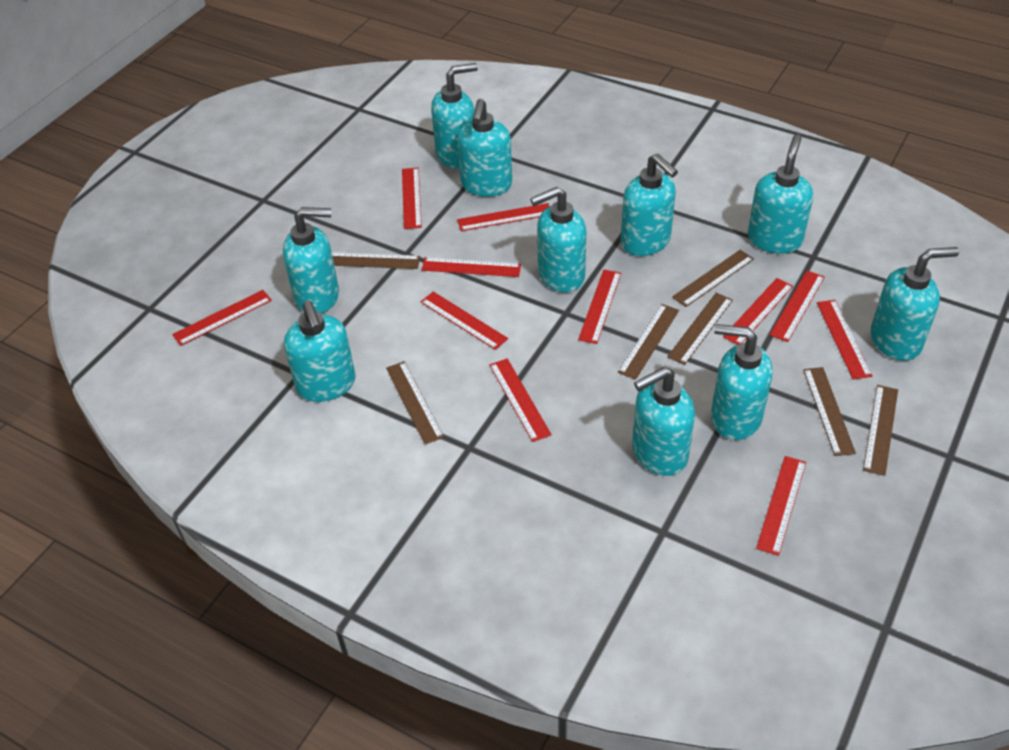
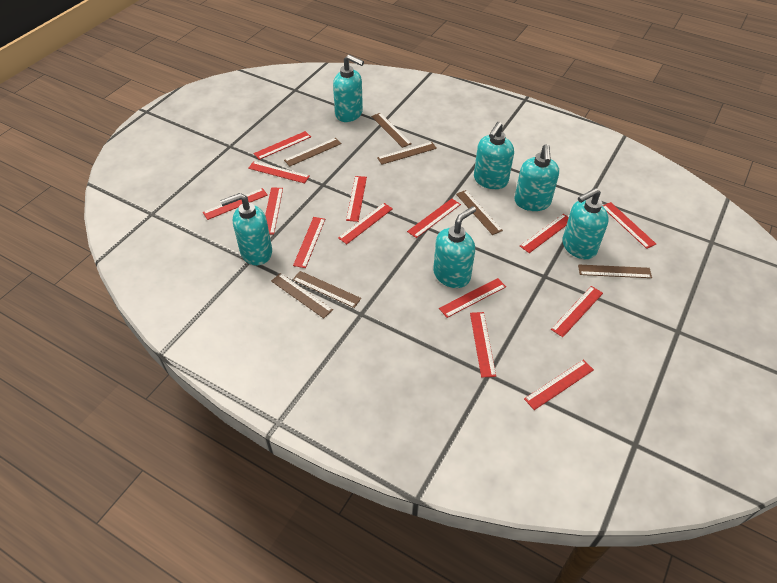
red ruler: [172,290,272,346] [402,168,422,229] [420,291,508,350] [422,257,521,277] [457,203,549,231] [489,358,552,442] [578,269,621,344] [723,278,793,345] [756,456,806,556] [770,270,825,342] [817,300,872,379] = 11 -> [203,188,268,220] [248,161,310,184] [254,131,311,160] [265,187,283,235] [293,217,325,268] [338,203,393,244] [346,176,367,222] [407,199,461,238] [439,278,506,318] [470,312,496,377] [520,214,569,253] [524,360,594,410] [551,286,603,337] [603,202,656,249] = 14
turquoise soap dispenser: [283,207,339,313] [284,300,356,402] [431,63,478,169] [457,99,512,197] [530,187,586,292] [621,153,678,256] [632,367,695,476] [711,324,773,440] [748,134,813,254] [871,247,959,361] = 10 -> [220,193,272,265] [333,55,364,122] [433,206,476,288] [474,122,514,189] [514,144,559,211] [562,188,609,259] = 6

